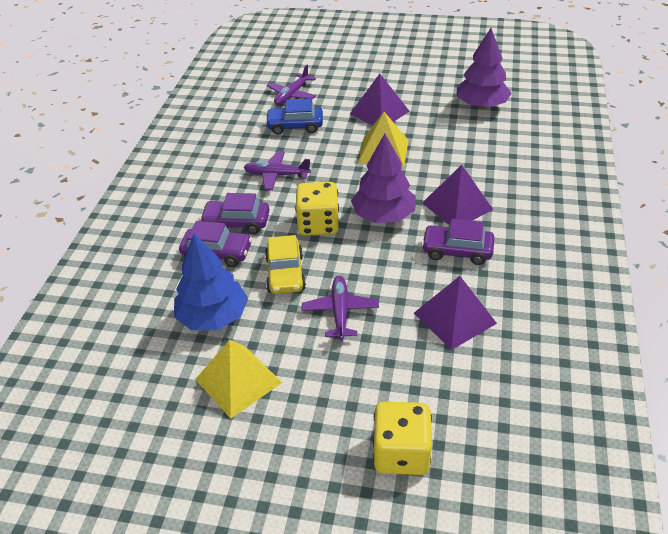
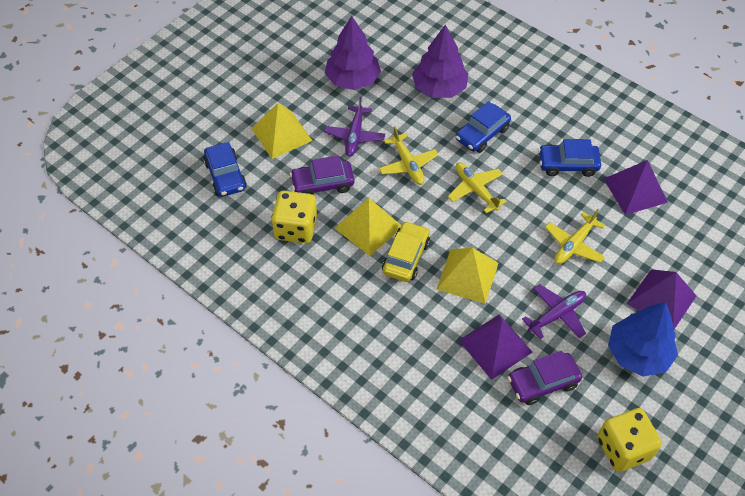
blue car: [265,98,323,135] = 1 -> [203,142,247,197] [456,101,511,153] [538,139,601,177] = 3
purple car: [179,221,252,267] [200,193,269,234] [421,219,495,265] = 3 -> [290,155,354,195] [507,351,582,405] = 2
purple plane: [243,151,311,190] [267,65,316,105] [302,276,379,340] = 3 -> [324,97,385,157] [522,284,586,339] = 2
yellow plane: none = 0 -> [379,126,438,185] [448,162,507,213] [545,209,605,264] = 3
yellow pyramid: [195,340,282,419] [358,112,409,167] = 2 -> [251,103,312,159] [335,198,401,256] [436,248,498,304] = 3

